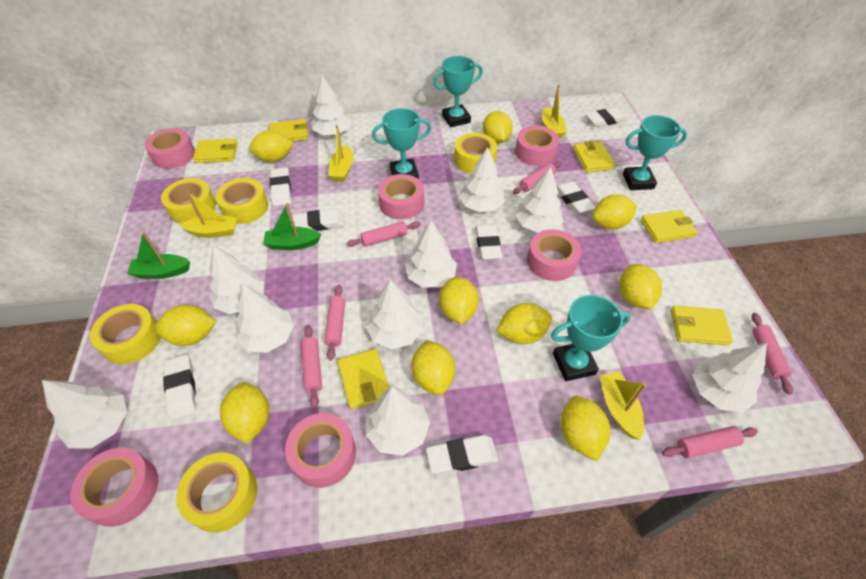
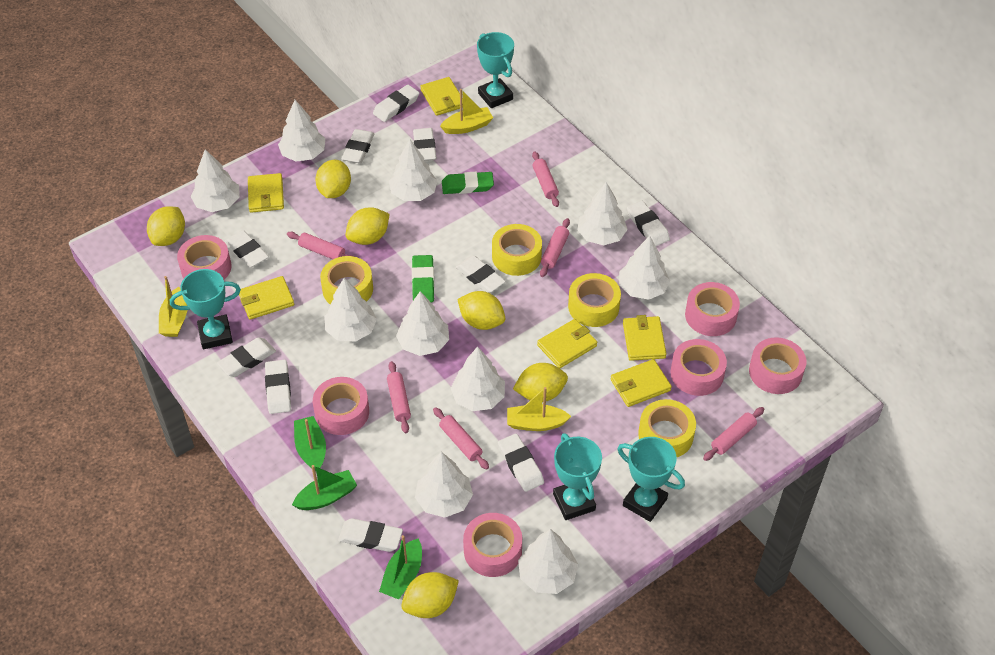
green boat: [127,232,190,279] [263,203,321,250] = 2 -> [292,465,357,510] [294,416,326,471] [379,535,422,599] = 3
green eraser: none = 0 -> [412,255,434,302] [442,172,494,194] = 2
white eraser: [163,355,196,420] [270,167,291,206] [292,209,344,231] [426,435,498,475] [475,224,502,260] [557,181,595,214] [586,108,627,127] = 7 -> [217,337,276,377] [225,230,269,268] [265,360,291,414] [338,518,403,552] [342,129,374,164] [373,85,419,122] [413,128,437,161] [456,255,506,293] [498,434,544,492] [627,201,670,246] = 10
yellow boat: [180,191,237,238] [329,125,353,182] [542,85,567,138] [599,371,647,440] = 4 -> [159,276,188,337] [440,89,493,134] [507,387,571,431] = 3
yellow lemon: [155,305,216,346] [220,382,269,444] [249,130,294,162] [411,340,455,395] [439,277,479,324] [483,111,513,143] [496,303,552,344] [560,396,610,461] [592,194,637,229] [620,264,662,310] = 10 -> [147,206,185,246] [315,160,351,198] [345,208,390,245] [401,572,459,618] [457,291,505,330] [513,363,568,402] = 6
yellow tape: [90,304,161,364] [161,178,216,224] [176,453,257,532] [216,178,268,224] [454,133,497,174] = 5 -> [320,256,373,305] [492,224,542,276] [568,273,621,327] [638,399,696,457] = 4

